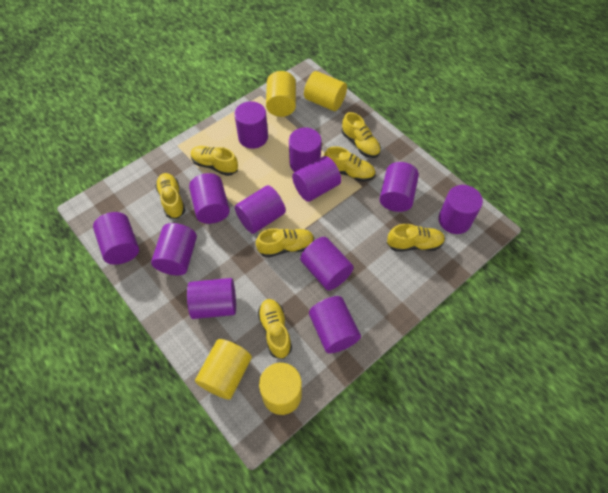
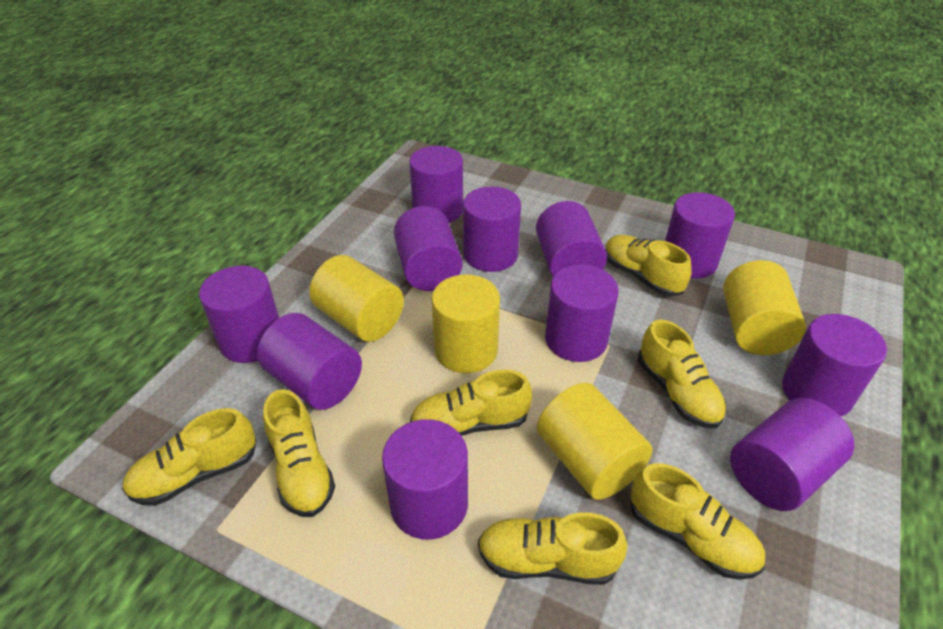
purple cylinder: [93,212,139,265] [151,223,197,275] [187,278,236,319] [189,173,230,224] [234,101,268,149] [235,185,286,234] [289,127,322,172] [292,156,341,202] [300,237,354,291] [309,296,361,353] [380,162,419,212] [438,185,483,234] = 12 -> [199,266,279,363] [257,313,362,410] [382,419,468,540] [394,206,463,291] [409,146,463,223] [463,187,521,272] [536,201,607,277] [545,265,619,362] [665,192,735,279] [730,398,854,511] [782,314,887,416] = 11

